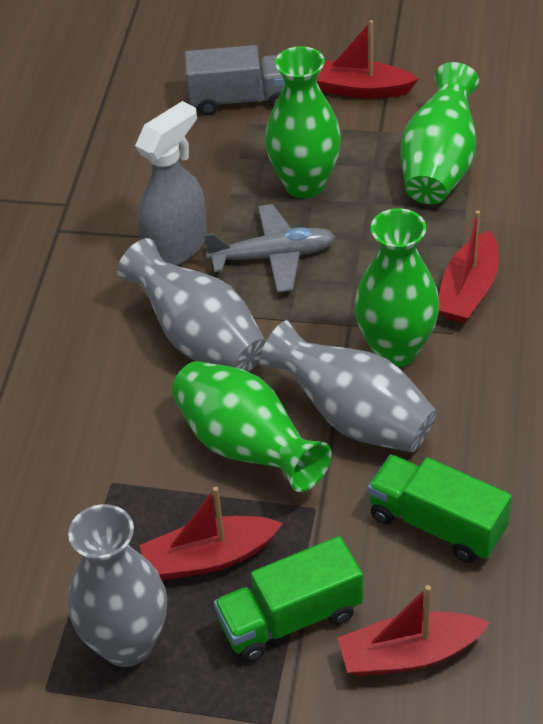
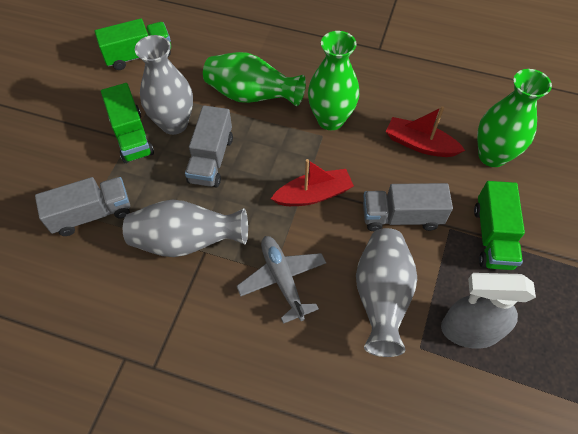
green truck: [214,536,363,662] [368,455,512,563] = 2 -> [95,18,171,70] [101,83,154,163] [474,181,525,270] = 3
green vase: [172,361,332,492] [265,46,341,198] [354,208,440,367] [400,62,479,204] = 4 -> [203,52,306,106] [308,31,359,130] [477,69,552,167] = 3
grey truck: [185,45,285,115] = 1 -> [35,177,130,236] [185,105,233,187] [363,183,453,231] = 3
red boat: [139,487,283,580] [317,20,419,99] [338,585,489,676] [438,210,499,323] = 4 -> [271,159,354,206] [386,106,465,157] = 2

